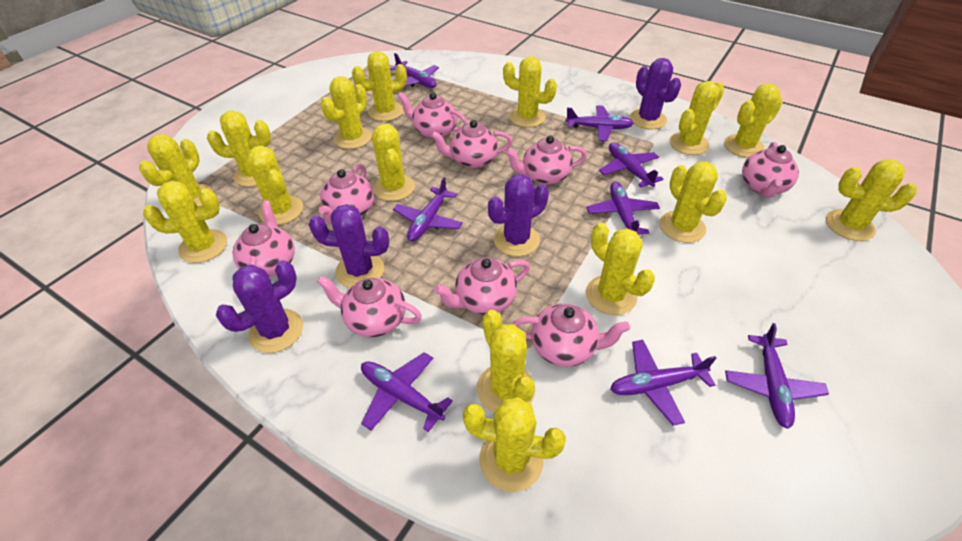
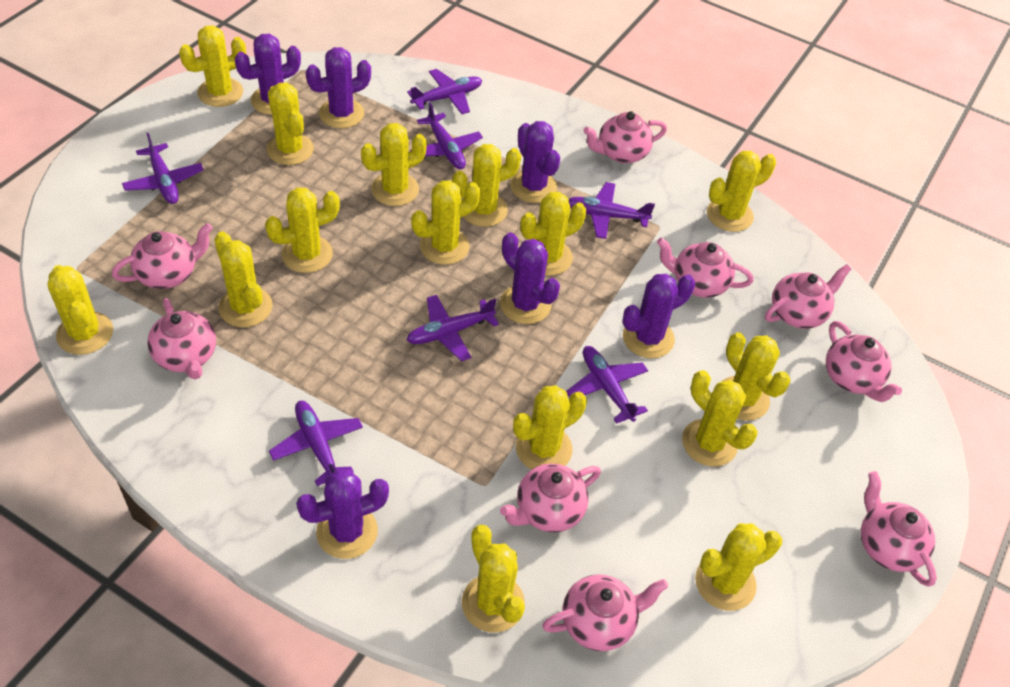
purple cactus: [216,260,303,353] [309,204,389,288] [488,174,549,256] [630,58,681,129] = 4 -> [234,34,301,115] [296,470,389,559] [306,47,371,128] [500,232,560,324] [510,121,560,203] [623,274,695,358] = 6
purple plane: [361,352,453,432] [390,53,439,88] [393,177,463,241] [565,106,634,141] [586,182,660,234] [599,142,664,188] [610,340,716,426] [725,323,829,429] = 8 -> [122,133,204,204] [269,401,363,486] [407,69,482,114] [407,295,499,361] [410,103,483,169] [566,346,648,424] [569,182,655,239] = 7

